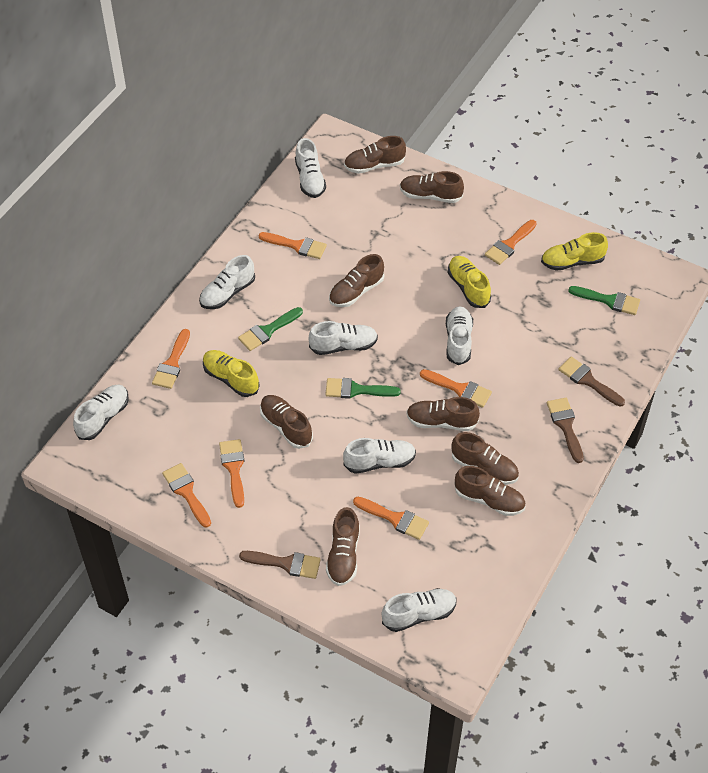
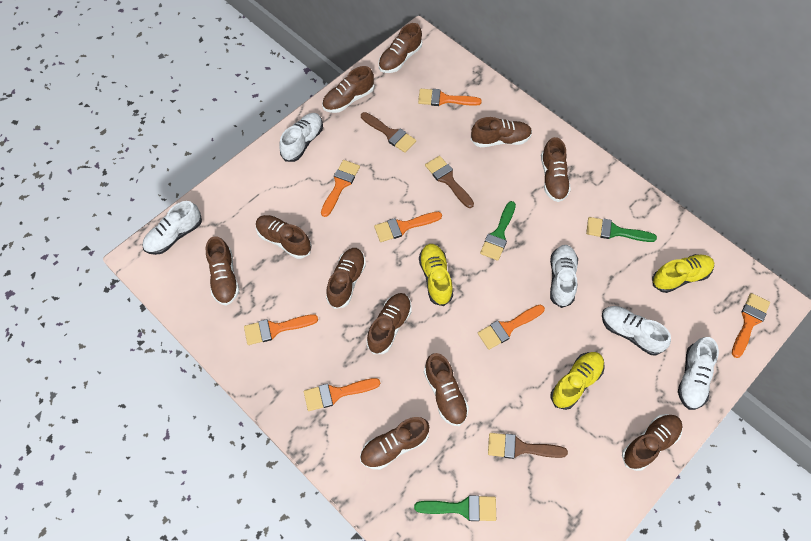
brown shoe: [260,395,313,449] [326,507,360,586] [329,254,384,307] [344,136,406,174] [400,171,464,203] [406,397,480,431] [452,432,519,485] [455,466,525,516] = 8 -> [206,236,239,306] [256,215,312,259] [322,66,374,113] [326,248,366,309] [360,417,429,470] [366,293,412,354] [379,23,422,73] [424,353,469,426] [471,117,532,147] [541,137,571,202] [622,414,682,471] = 11
white shoe: [73,384,129,440] [199,255,255,309] [295,138,326,198] [309,321,378,355] [343,438,416,474] [382,588,457,632] [446,306,473,365] = 7 -> [143,201,202,255] [279,113,323,162] [550,245,578,308] [602,306,671,355] [678,337,719,410] = 5

